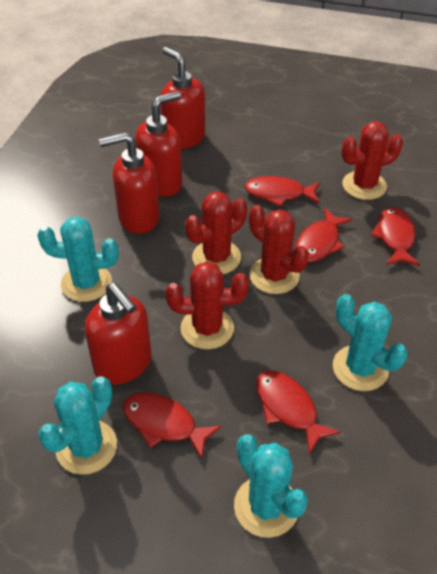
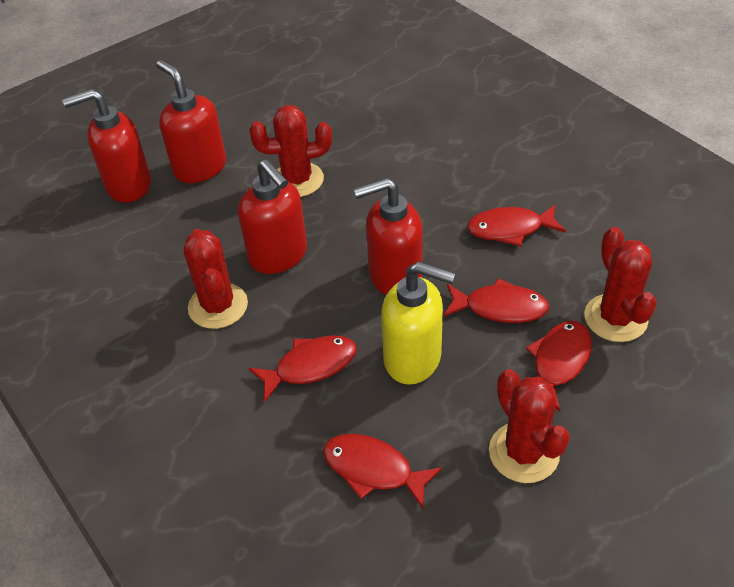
turquoise cactus: [37,217,119,302] [38,376,117,475] [234,435,308,538] [333,294,408,391] = 4 -> none = 0
yellow soap dispenser: none = 0 -> [381,261,456,385] = 1

